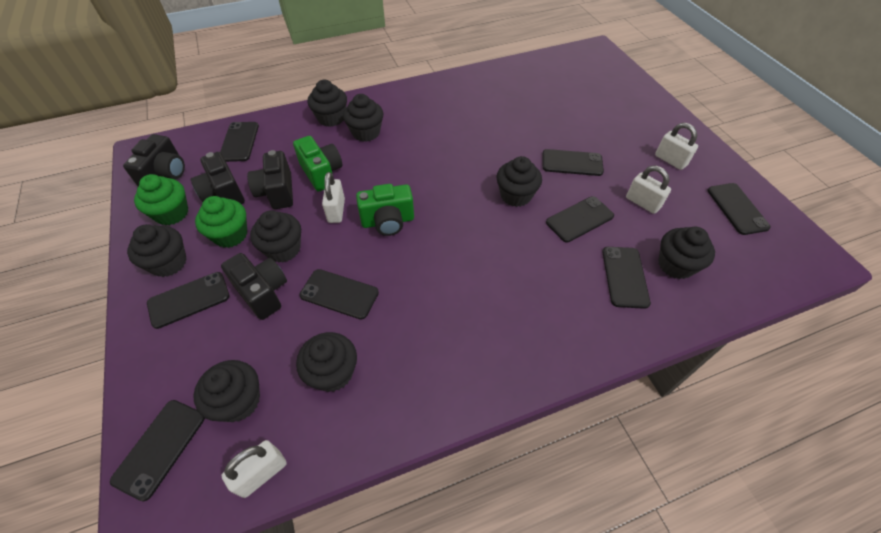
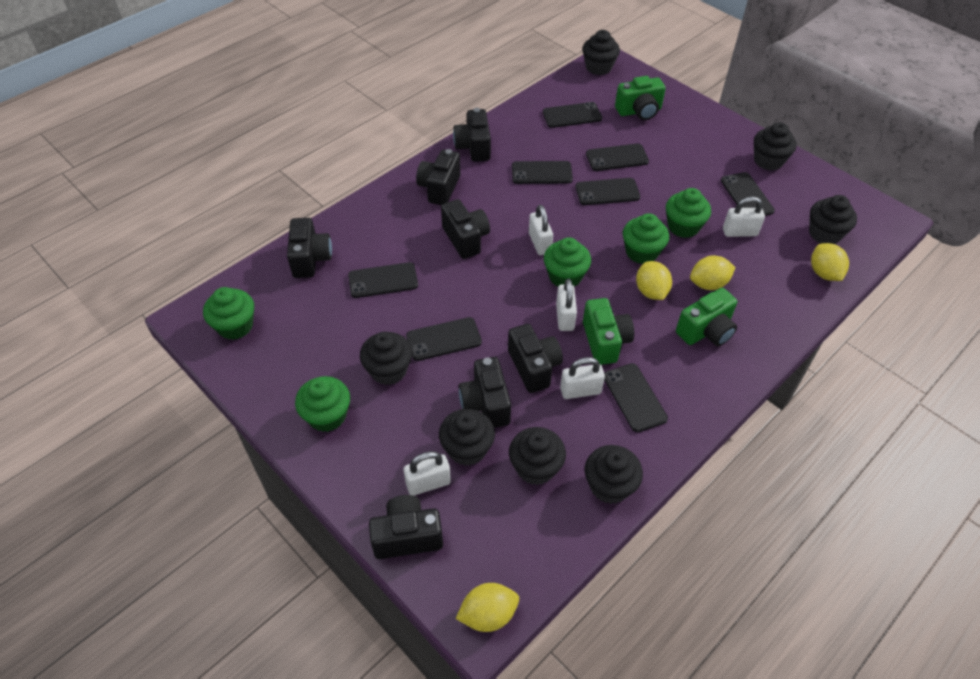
black camera: [123,134,185,186] [191,152,245,204] [221,253,287,320] [247,150,293,209] = 4 -> [287,218,332,278] [369,495,443,559] [416,149,460,205] [441,199,490,259] [453,108,491,162] [459,357,511,428] [508,324,563,393] = 7
black cupcake: [127,224,187,277] [193,360,260,422] [250,210,301,263] [296,332,357,392] [308,80,347,127] [343,94,383,142] [496,156,542,207] [658,227,715,279] = 8 -> [360,332,412,385] [439,409,495,466] [509,427,566,485] [582,30,620,75] [585,445,643,504] [754,122,797,171] [809,195,857,244] = 7
green camera: [293,136,342,192] [356,184,414,236] = 2 -> [583,298,634,365] [615,76,666,120] [676,288,737,346] = 3
green cupcake: [134,174,188,225] [195,196,247,248] = 2 -> [203,287,254,340] [295,376,350,432] [544,237,591,287] [623,213,669,264] [666,188,711,238] = 5
white padlock: [221,440,287,498] [322,172,345,223] [626,166,671,214] [655,123,698,170] = 4 -> [404,451,451,496] [529,205,553,255] [556,279,577,331] [560,357,605,399] [723,196,765,237] = 5
yellow lemon: none = 0 -> [456,583,519,632] [636,261,672,300] [690,256,736,290] [811,243,849,281] = 4

